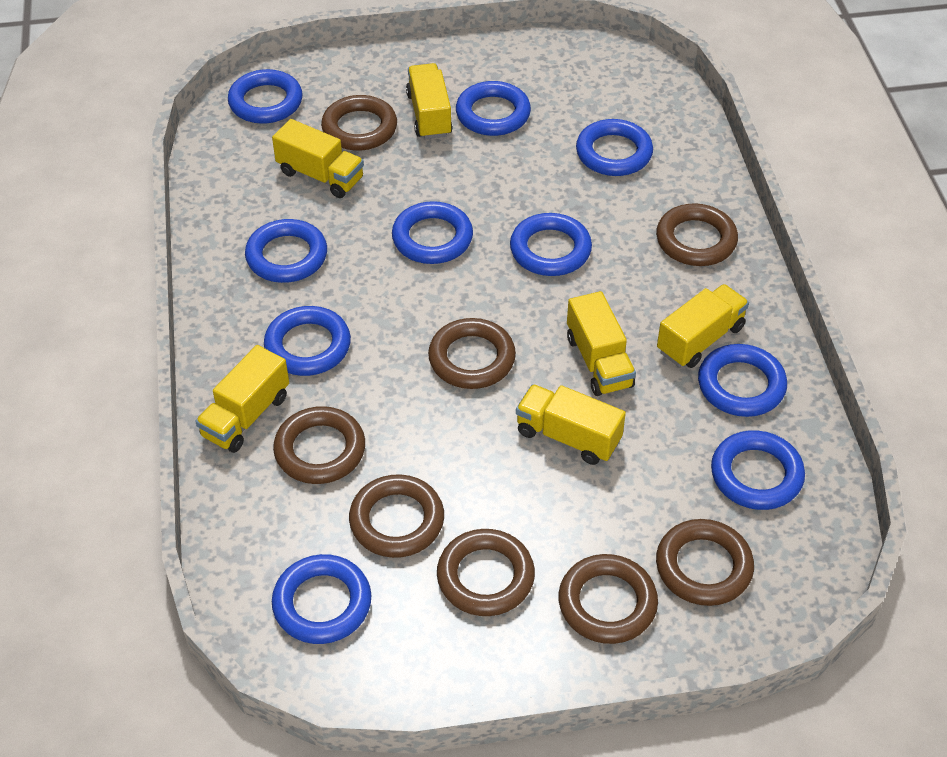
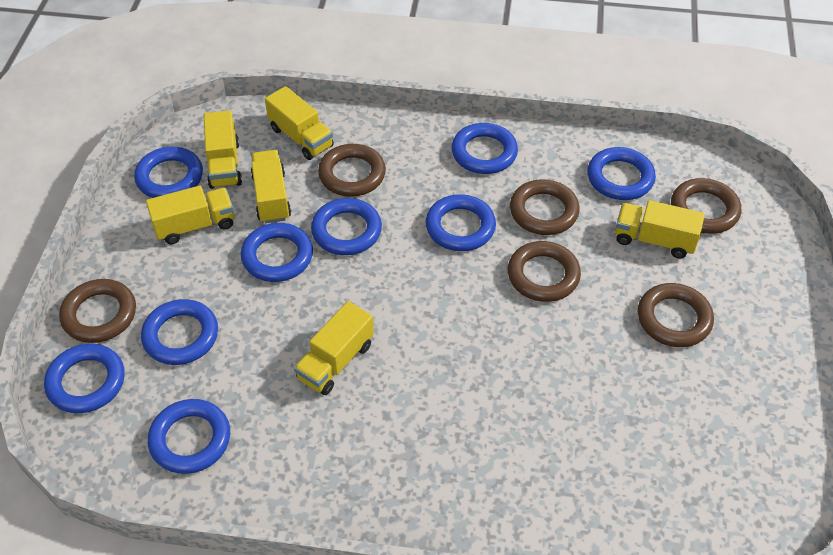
blue ring: [228,69,302,124] [245,219,327,283] [264,306,351,376] [272,554,371,644] [392,201,473,264] [456,81,531,136] [510,213,592,276] [576,119,653,176] [698,344,787,417] [711,430,805,510] = 10 -> [44,344,124,413] [134,147,203,198] [141,299,218,365] [148,399,230,474] [241,223,313,282] [311,198,382,255] [425,194,496,251] [452,123,518,174] [587,147,656,200] = 9
brown ring: [273,406,365,484] [321,95,397,151] [349,475,444,558] [428,318,516,389] [437,529,535,616] [558,554,658,644] [656,203,738,266] [656,519,754,606] = 8 -> [59,279,136,343] [318,144,386,197] [508,241,581,302] [510,179,580,235] [638,283,714,347] [671,178,741,234] = 6

